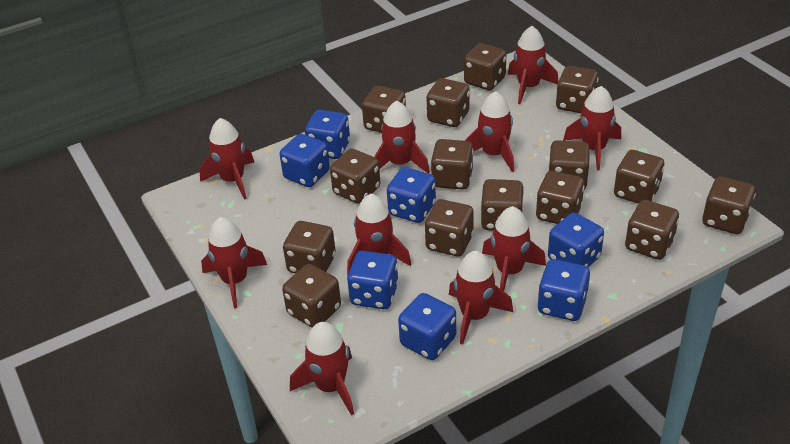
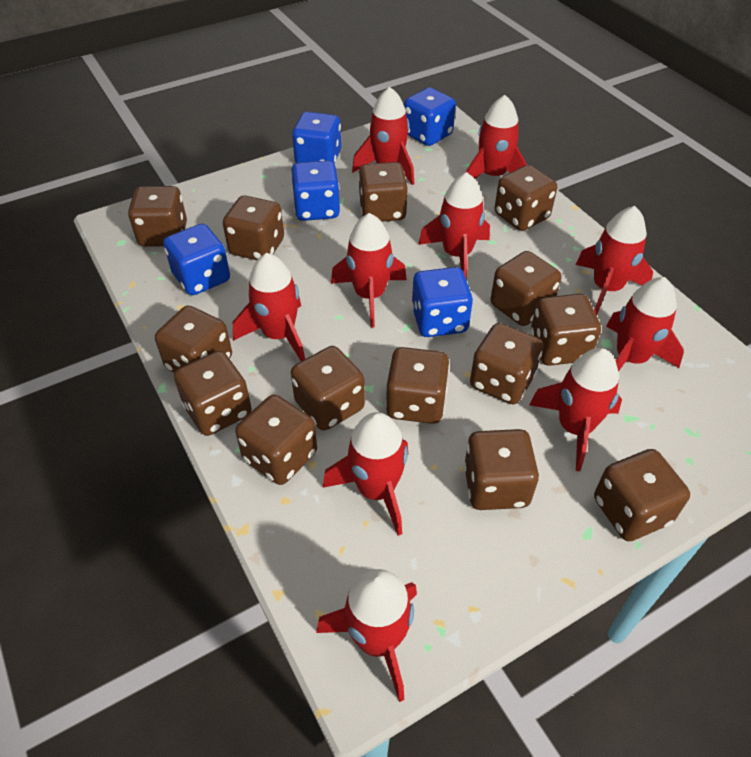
blue dice: [280,134,330,187] [305,110,350,159] [347,251,399,309] [387,167,436,223] [398,293,456,360] [537,259,590,321] [548,213,604,267] = 7 -> [163,224,230,295] [291,160,340,221] [292,111,341,164] [404,87,456,146] [411,267,473,337] = 5
brown dice: [282,264,341,328] [283,221,336,274] [330,149,380,204] [362,86,406,133] [425,199,474,257] [426,78,470,127] [431,139,473,190] [464,43,507,90] [481,179,524,231] [536,171,585,224] [548,140,590,190] [556,66,598,113] [614,150,664,204] [625,200,679,260] [702,176,756,234] = 15 -> [128,186,187,247] [155,306,232,373] [174,351,252,436] [223,195,284,260] [235,395,317,485] [291,346,365,431] [358,162,408,222] [386,347,450,424] [464,429,539,510] [470,323,543,404] [491,251,561,326] [494,165,557,231] [531,294,601,366] [594,449,690,541] = 14

